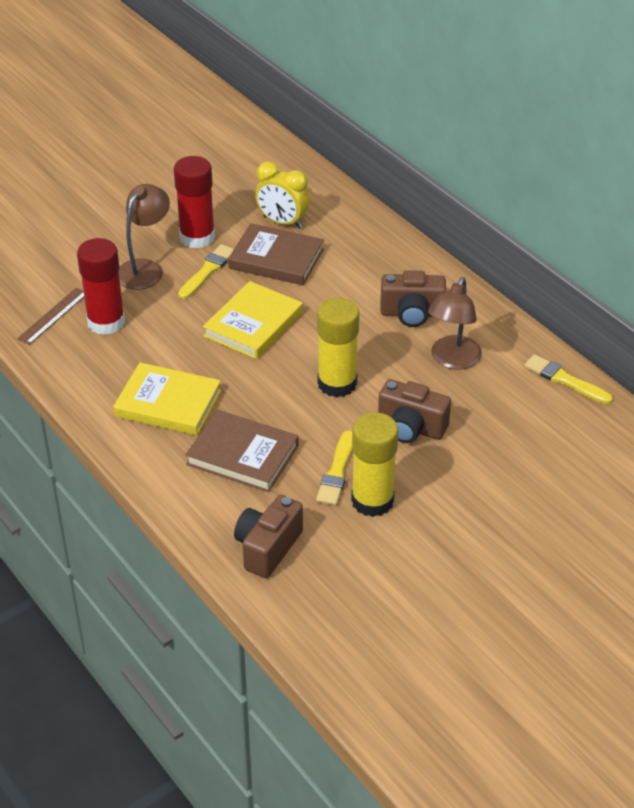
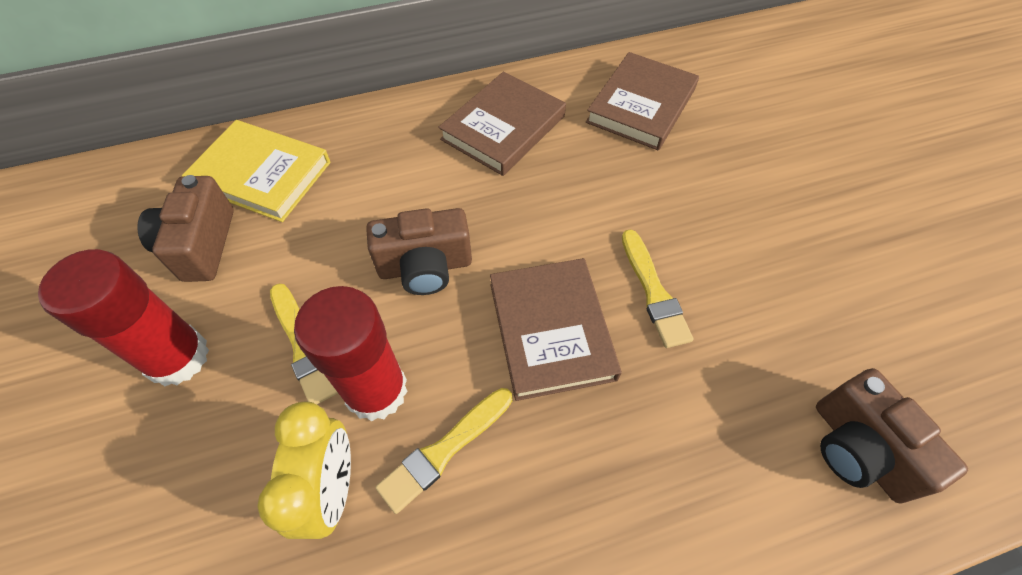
brown book: [185,410,299,492] [228,223,324,285] = 2 -> [438,71,566,176] [490,258,622,401] [586,52,699,150] = 3
brown lamp: [119,184,170,290] [428,277,482,369] = 2 -> none = 0
brown ruler: [17,288,84,345] = 1 -> none = 0
yellow book: [113,362,221,436] [203,281,303,359] = 2 -> [182,120,331,222] = 1
yellow glue stick: [317,298,359,397] [351,412,398,517] = 2 -> none = 0

